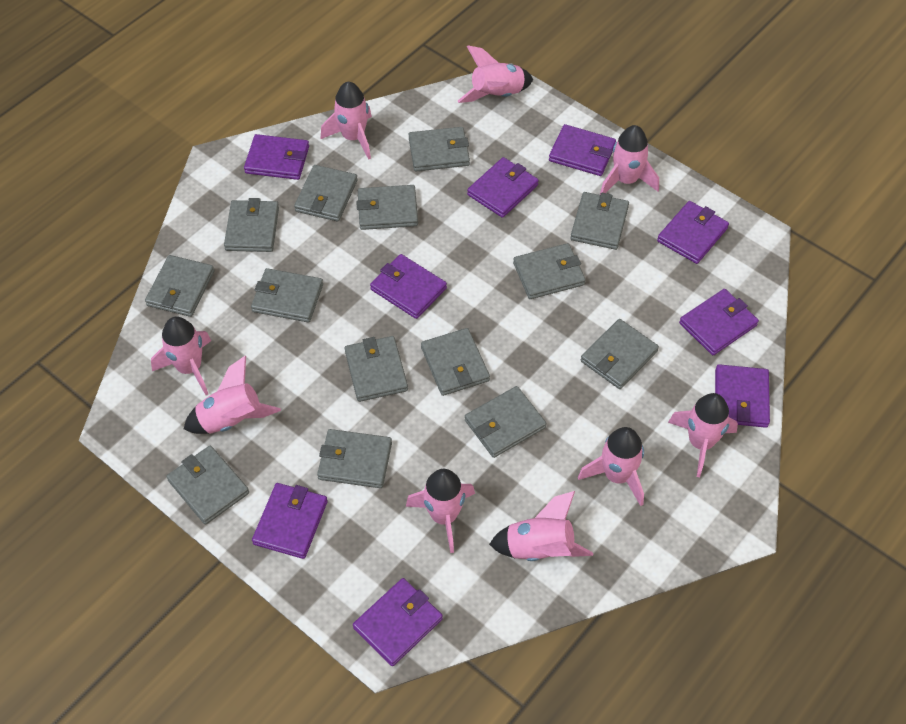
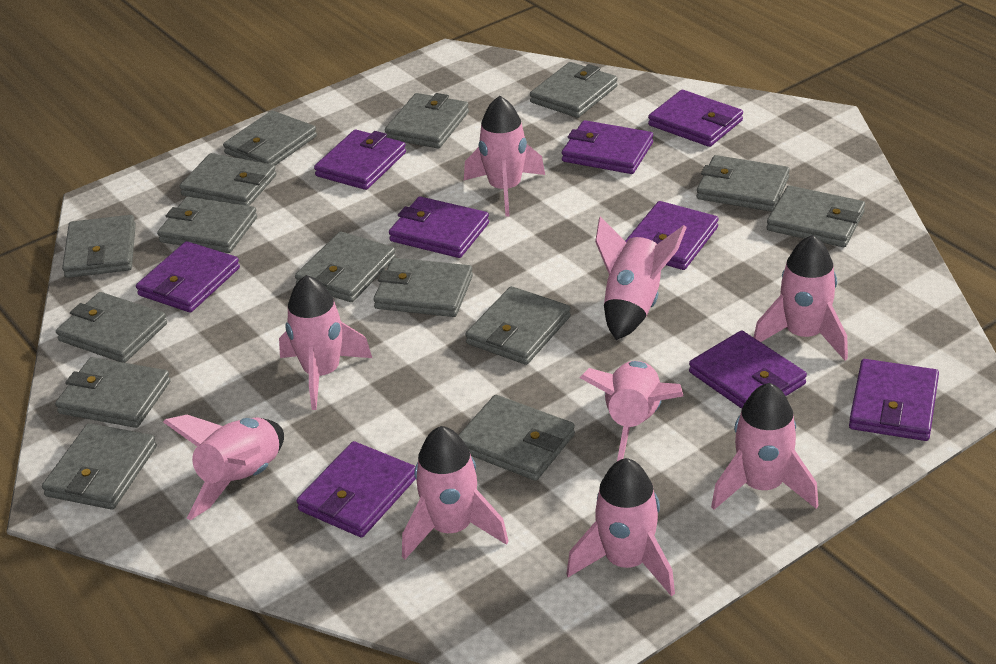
grey wallet: [145,255,215,317] [166,446,249,525] [224,198,279,252] [251,268,323,322] [294,165,358,222] [317,429,392,488] [345,336,408,402] [356,185,418,230] [408,127,470,171] [421,328,490,396] [465,386,546,458] [513,243,586,299] [570,192,629,250] [581,319,659,389] = 14 -> [42,423,157,509] [55,357,171,428] [56,292,167,363] [62,215,136,278] [157,197,257,253] [179,153,277,206] [223,111,317,165] [295,232,396,302] [373,258,473,317] [385,93,469,148] [459,395,575,481] [465,286,571,365] [530,62,618,118] [697,155,790,212] [766,185,865,247] = 15

